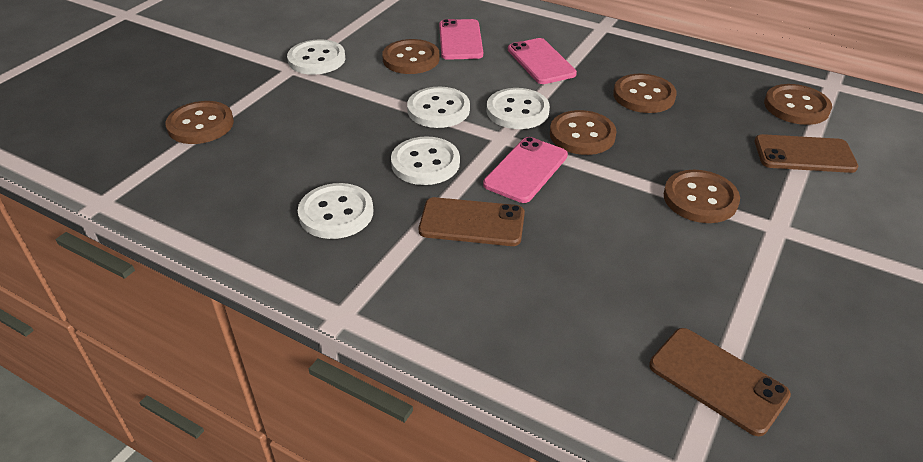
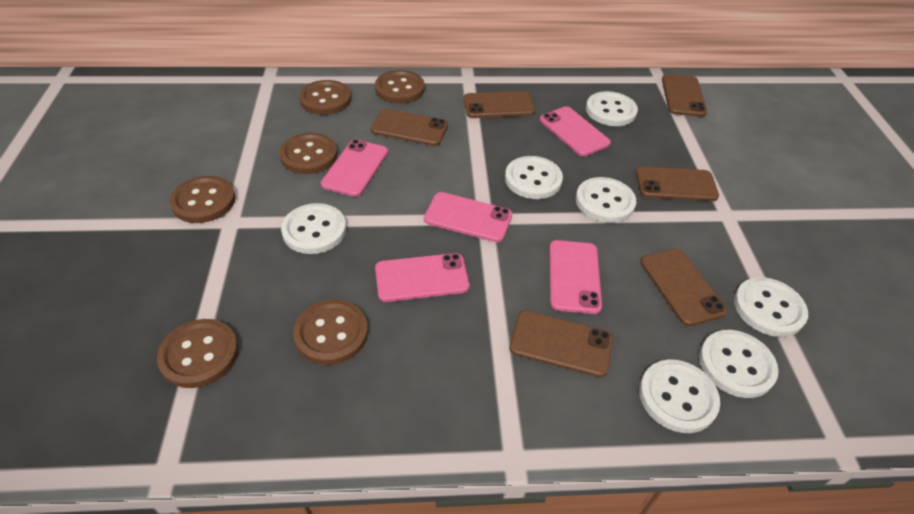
brown phone: [419,197,525,246] [649,328,791,436] [754,134,858,173] = 3 -> [371,109,448,146] [463,91,535,118] [510,310,613,377] [636,167,719,201] [641,248,727,326] [662,74,707,117] = 6
pink phone: [439,19,483,60] [483,137,568,203] [508,38,577,84] = 3 -> [321,139,388,197] [375,253,470,302] [424,192,512,242] [540,106,611,156] [549,240,602,314] = 5
white button: [287,39,345,75] [298,183,373,239] [391,136,460,185] [407,87,470,128] [487,88,550,129] = 5 -> [281,203,346,254] [505,156,563,199] [576,177,636,223] [586,91,638,126] [639,360,720,433] [699,330,779,398] [734,277,808,337] = 7

